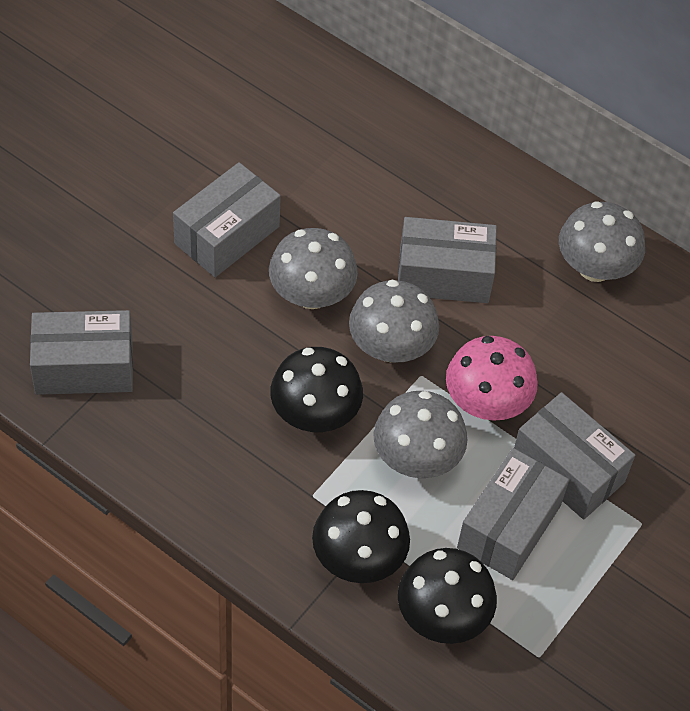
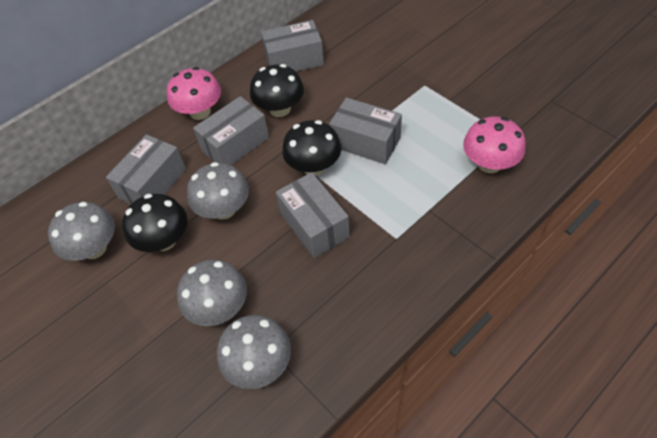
pink mushroom: [446,336,538,421] = 1 -> [167,67,221,120] [463,116,526,173] = 2

